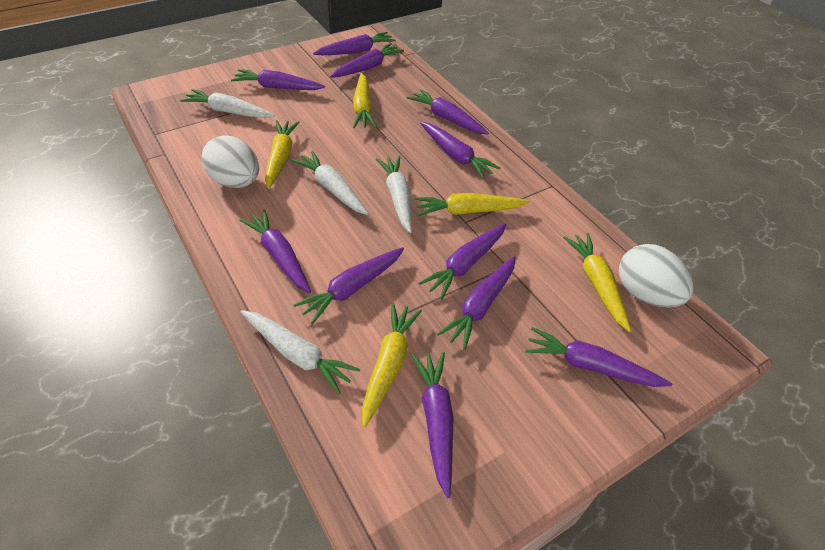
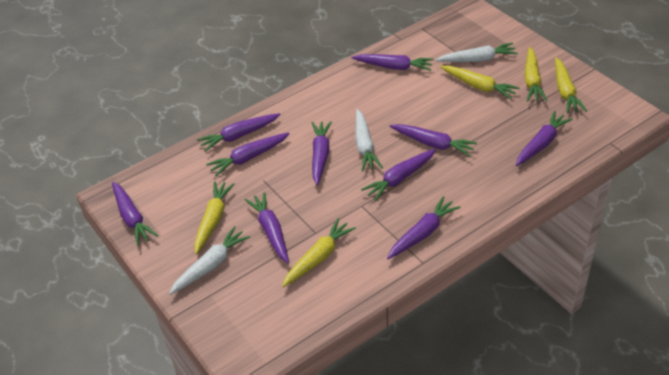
purple carrot: [231,69,325,90] [239,209,311,293] [294,247,404,324] [313,32,396,55] [330,43,404,78] [407,89,489,135] [412,352,454,498] [419,223,506,299] [420,122,500,179] [437,256,516,350] [525,327,672,387] = 11 -> [112,182,158,246] [197,113,281,152] [206,133,290,176] [245,192,289,263] [311,121,332,185] [351,54,434,71] [361,149,436,201] [387,196,461,259] [389,124,477,157] [516,111,573,166] = 10
white carrot: [180,89,275,118] [241,310,360,394] [292,151,369,215] [376,156,412,233] = 4 -> [169,226,250,295] [355,109,383,171] [435,43,518,62] = 3
white egg: [202,135,259,188] [619,244,694,307] = 2 -> none = 0

